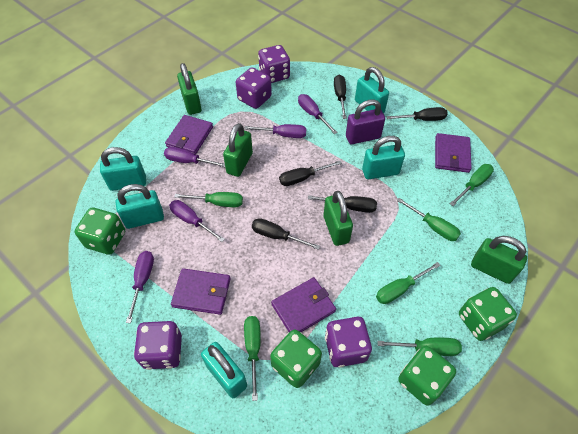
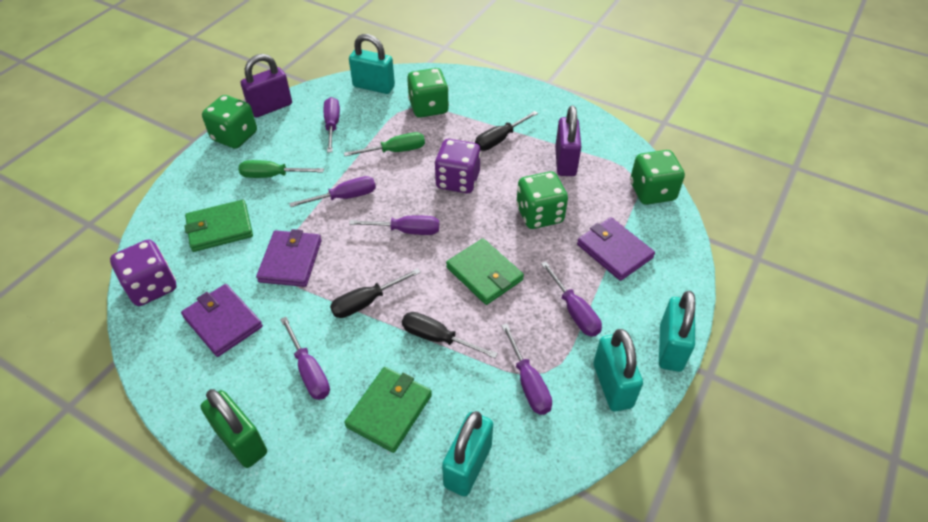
black screwdriver: [252,218,320,250] [279,161,342,186] [308,195,377,213] [334,75,347,119] [387,107,448,121] = 5 -> [330,268,421,318] [402,312,498,359] [475,111,538,151] = 3
green padlock: [177,63,201,115] [223,123,253,177] [324,191,353,246] [471,236,527,284] = 4 -> [201,389,267,468] = 1
green screwdriver: [174,192,243,207] [244,316,261,401] [376,262,441,304] [377,338,462,356] [397,198,461,241] [450,164,494,206] = 6 -> [239,160,324,178] [344,132,425,156] = 2
green wallet: none = 0 -> [184,200,253,252] [344,367,432,453] [446,239,524,305] = 3
purple dice: [134,321,182,370] [236,68,272,109] [258,45,290,83] [325,317,372,367] = 4 -> [110,240,177,306] [434,139,481,193] = 2
purple padlock: [346,99,385,144] = 1 -> [241,54,292,118] [555,106,581,176] = 2
purple screwdriver: [126,251,154,323] [164,147,225,167] [169,200,225,242] [244,124,306,138] [298,94,338,134] = 5 -> [280,317,330,400] [289,176,376,207] [324,97,340,153] [349,216,439,235] [501,324,552,415] [541,261,602,337] = 6
purple wallet: [165,115,213,155] [171,268,231,315] [271,277,336,332] [435,133,472,173] = 4 -> [181,284,263,357] [256,229,322,287] [577,217,655,281] = 3
turquoise padlock: [100,147,146,191] [116,184,164,229] [201,342,247,398] [355,67,389,113] [362,136,405,179] = 5 -> [349,34,395,94] [442,411,493,497] [593,329,643,412] [659,291,695,372] = 4

